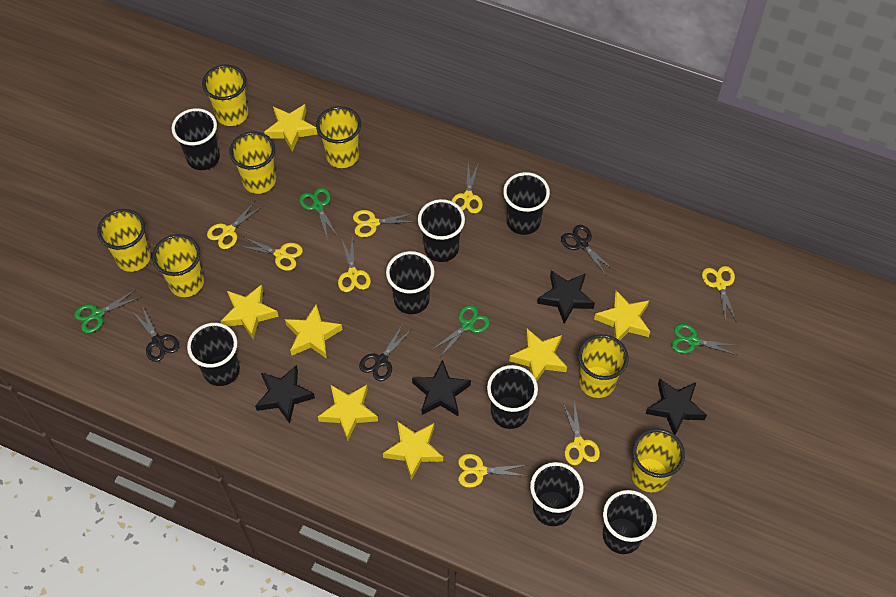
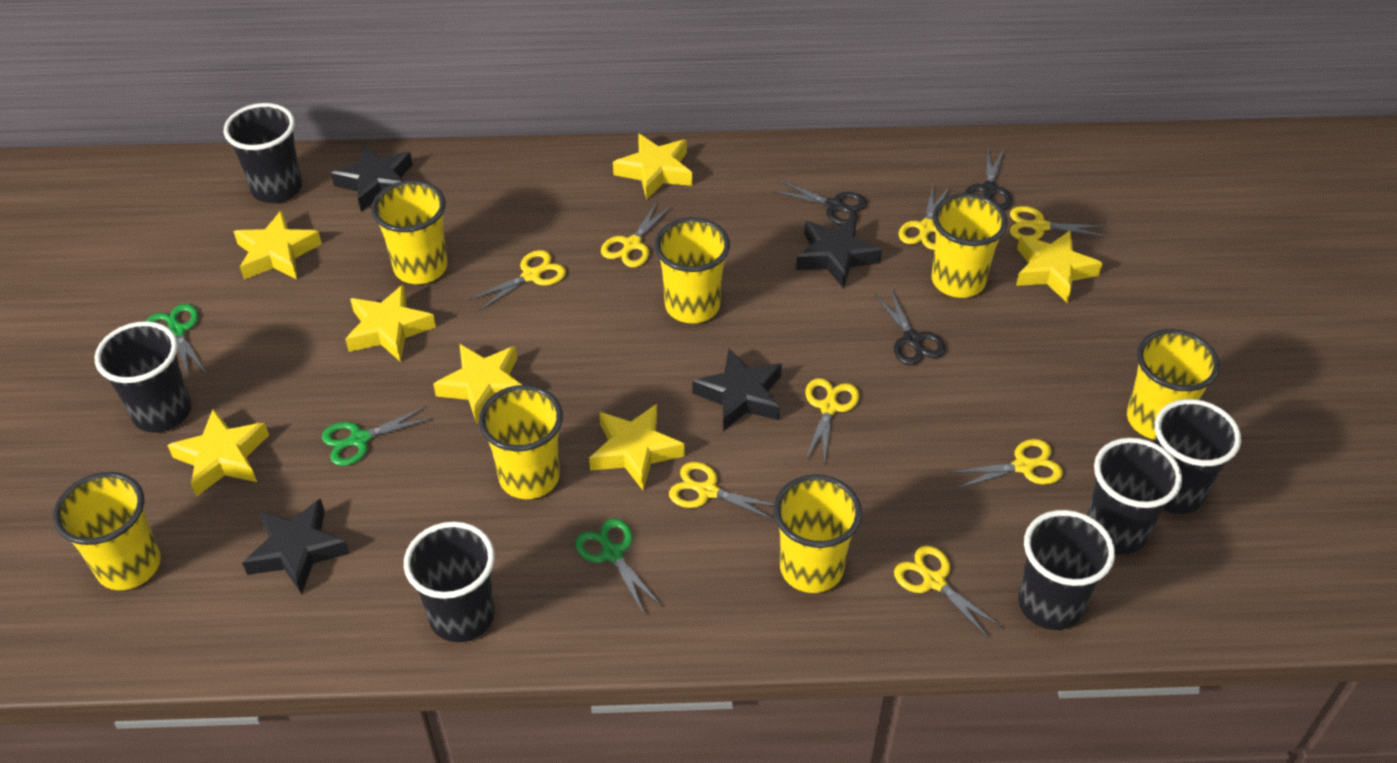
black cup: [172,108,220,170] [187,323,240,386] [386,251,435,314] [418,199,465,262] [487,365,538,429] [503,172,550,235] [530,462,584,526] [603,490,657,554] = 8 -> [94,321,192,433] [224,103,302,203] [404,521,495,642] [1018,510,1115,630] [1087,438,1182,555] [1155,399,1241,514] = 6
green scissors: [74,289,141,333] [299,187,338,240] [432,305,490,357] [671,324,739,355] = 4 -> [147,304,207,378] [322,406,434,466] [575,519,662,615] = 3

